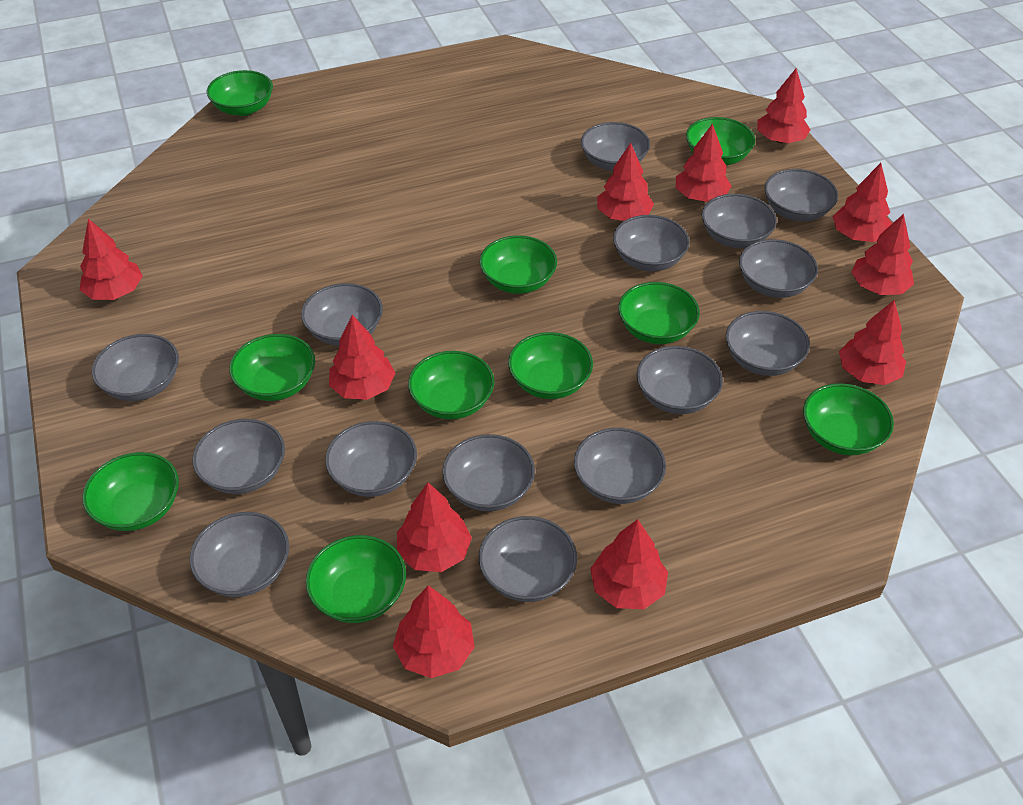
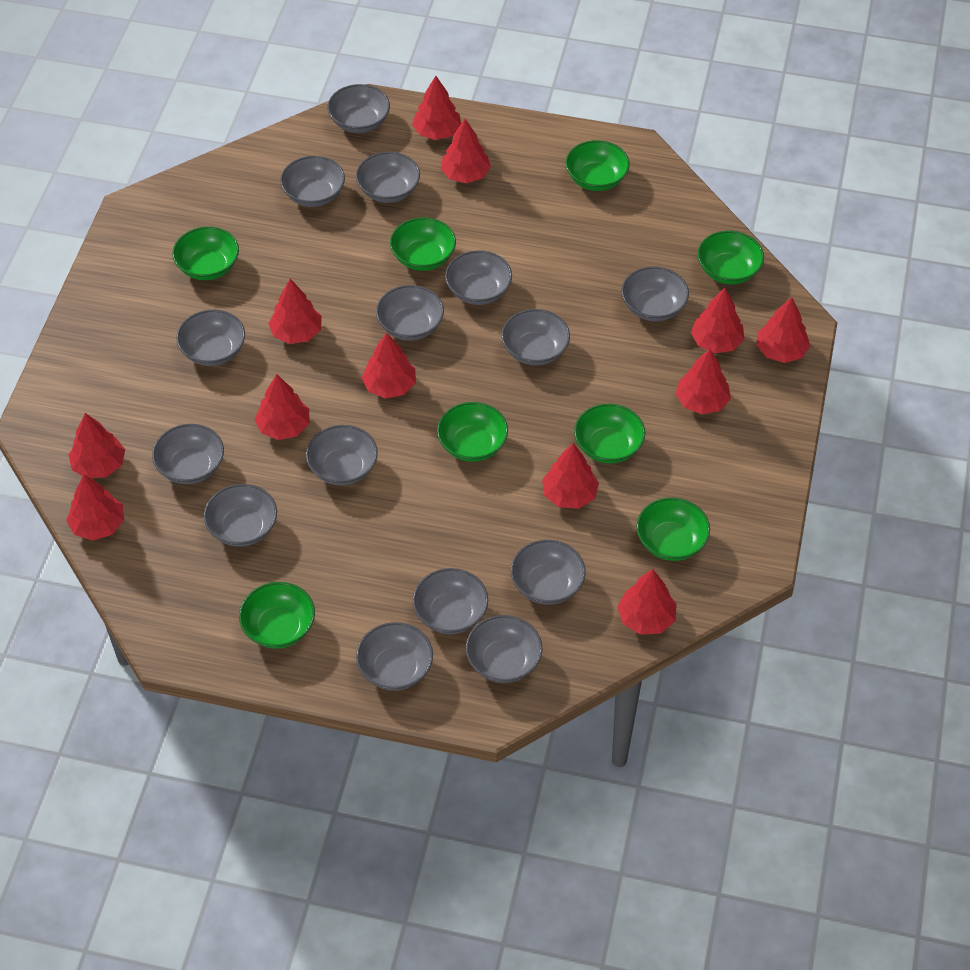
green bowl: [82,452,179,531] [207,70,273,116] [229,334,315,401] [306,535,406,623] [408,351,495,420] [480,235,557,294] [508,332,593,399] [618,282,700,344] [686,117,755,165] [803,383,894,455] = 10 -> [172,227,239,280] [239,582,315,649] [390,217,456,271] [437,402,508,462] [566,140,630,191] [574,404,645,464] [636,497,710,561] [698,231,764,284] = 8
red tree: [80,219,143,300] [329,315,395,400] [393,585,475,678] [397,483,472,572] [590,519,668,609] [597,143,654,221] [676,124,731,202] [758,68,811,143] [832,163,892,242] [839,300,906,385] [851,214,914,295] = 11 -> [66,474,124,541] [69,413,125,478] [255,374,309,440] [268,279,322,344] [362,332,416,399] [412,76,461,140] [440,119,491,183] [542,443,599,509] [617,569,677,635] [676,349,731,414] [691,288,745,353] [756,297,810,363] = 12

